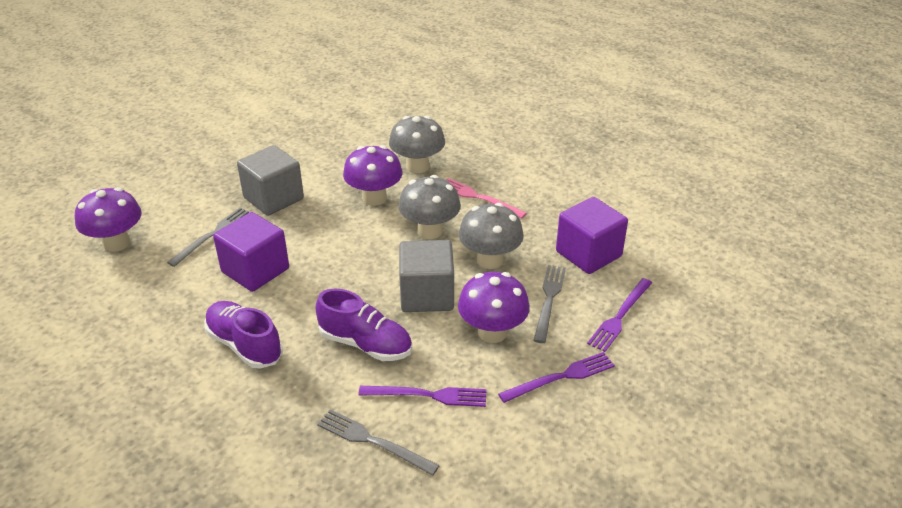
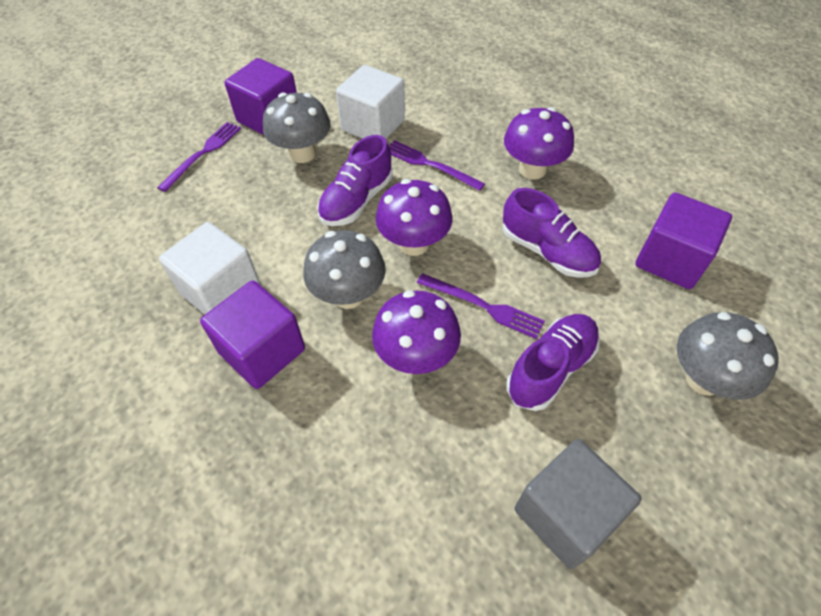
grey cube: [237,145,304,216] [399,240,454,312] = 2 -> [515,439,641,569] = 1
grey fork: [167,208,249,267] [317,409,440,476] [533,265,566,343] = 3 -> none = 0
pink fork: [446,178,527,218] = 1 -> none = 0
purple cube: [213,212,289,292] [556,197,628,274] = 2 -> [200,280,305,389] [225,58,297,135] [635,193,732,289] = 3
purple shoe: [204,301,283,369] [315,289,412,361] = 2 -> [317,135,393,226] [502,188,601,278] [507,314,600,411] = 3
white cube: none = 0 -> [159,222,261,315] [336,65,405,139] = 2

